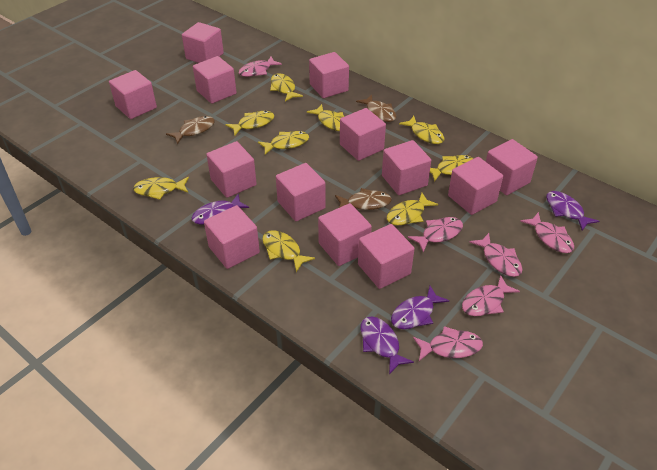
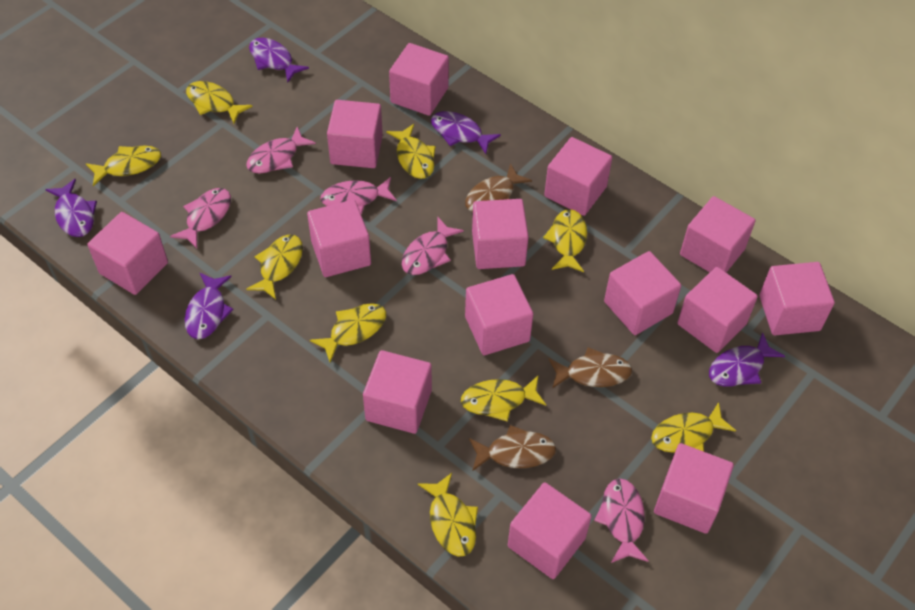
pink cube: [109,70,157,119] [182,22,224,63] [193,56,237,104] [204,205,260,269] [206,141,257,198] [276,163,326,221] [309,52,349,98] [318,203,372,266] [340,108,386,161] [358,224,415,289] [382,140,431,195] [448,157,503,215] [486,139,538,195] = 13 -> [87,212,168,295] [307,200,371,277] [327,100,383,168] [363,350,432,434] [389,43,449,116] [465,274,533,355] [472,199,529,269] [508,482,592,579] [544,137,612,216] [604,251,681,335] [654,443,734,534] [677,267,758,353] [680,196,755,273] [759,262,835,335] = 14
pink fish: [239,56,282,77] [408,217,463,252] [413,326,483,361] [462,275,520,316] [469,233,523,277] [520,212,574,253] = 6 -> [170,188,231,248] [246,127,316,174] [320,177,397,214] [401,217,464,275] [594,478,649,563] = 5
purple fish: [192,194,249,225] [360,317,414,375] [391,286,449,329] [546,191,599,231] = 4 -> [45,179,97,237] [185,273,234,339] [249,38,309,82] [431,111,501,154] [709,332,785,387] = 5

